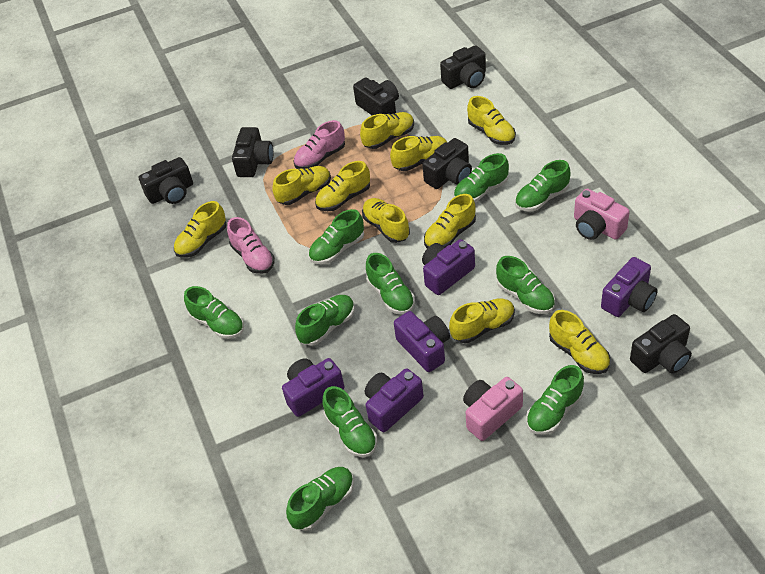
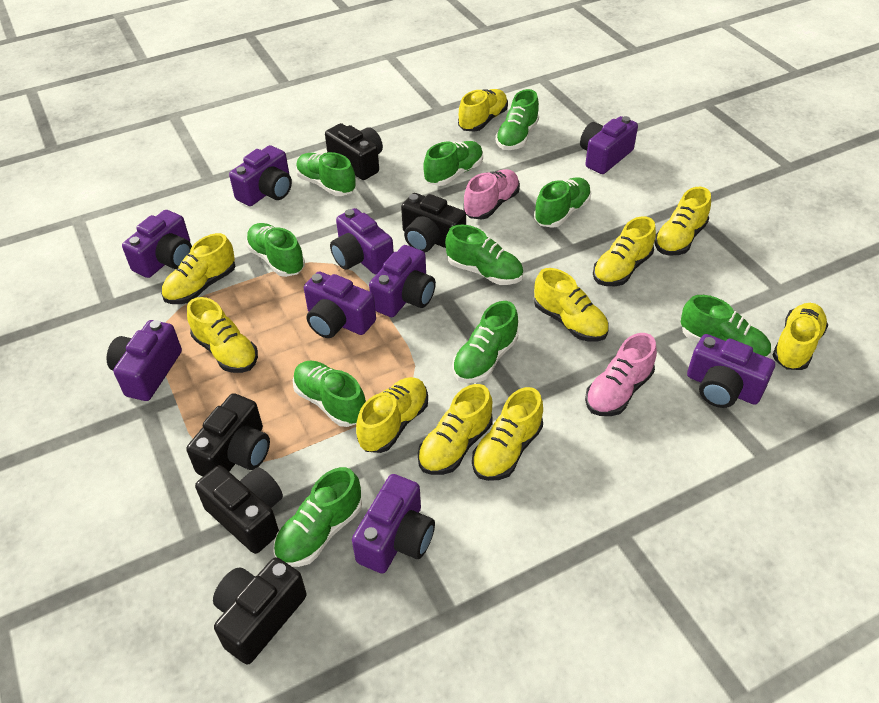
black camera: [139,157,193,204] [232,127,273,177] [353,77,399,115] [422,138,472,189] [440,45,486,89] [630,314,692,374] = 6 -> [186,393,270,476] [195,465,283,554] [213,557,307,665] [325,123,383,180] [401,193,466,252] = 5
pink camera: [463,377,523,441] [574,189,630,240] = 2 -> none = 0
purple camera: [282,358,344,417] [365,368,424,432] [394,311,450,372] [422,239,475,295] [601,257,658,317] = 5 -> [106,320,182,401] [122,210,192,278] [229,145,292,206] [304,272,376,338] [330,208,394,274] [352,474,435,574] [369,245,436,317] [580,116,638,174] [687,334,775,408] = 9

